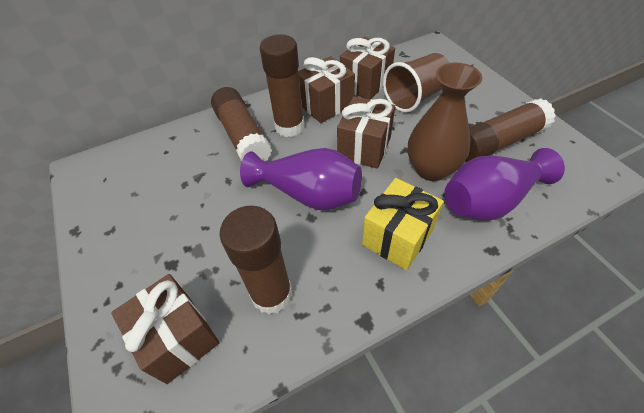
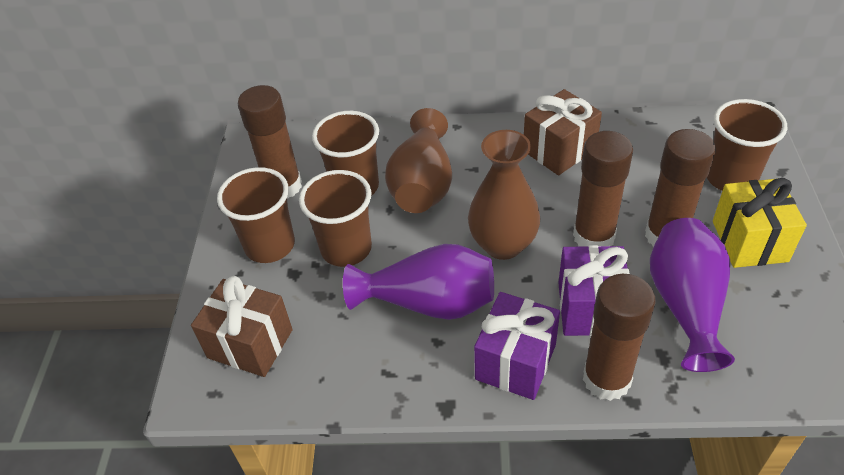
brown cup: [383,53,449,112] = 1 -> [217,167,295,263] [299,170,372,267] [312,111,379,196] [707,99,787,191] = 4
brown gift: [111,274,220,384] [298,56,355,123] [337,96,395,169] [340,37,395,100] = 4 -> [191,276,293,377] [524,89,602,175] = 2
brown vase: [408,62,482,181] = 1 -> [385,108,452,213] [468,130,540,260] = 2
purple gift: none = 0 -> [474,292,560,400] [558,245,630,336] = 2

